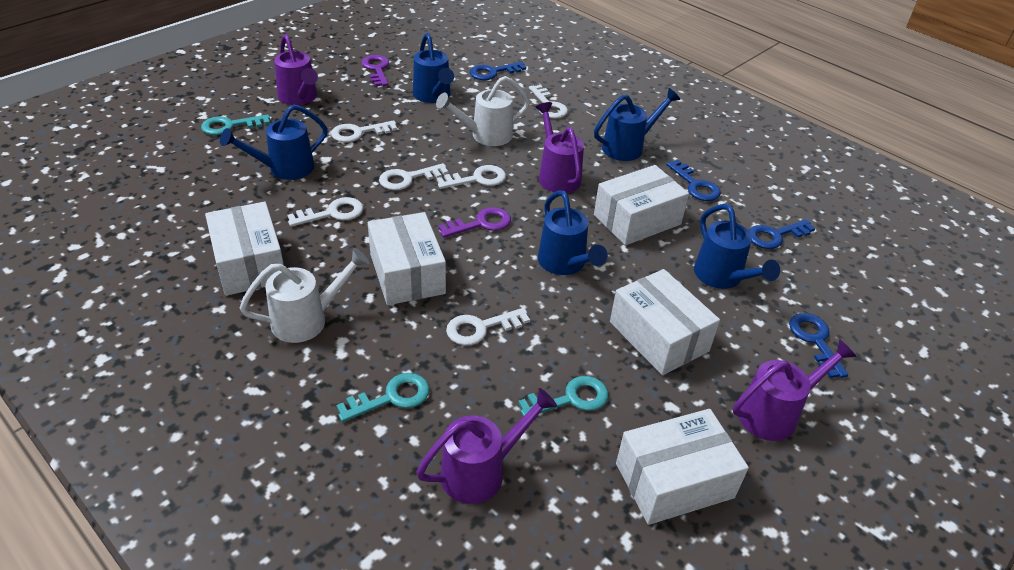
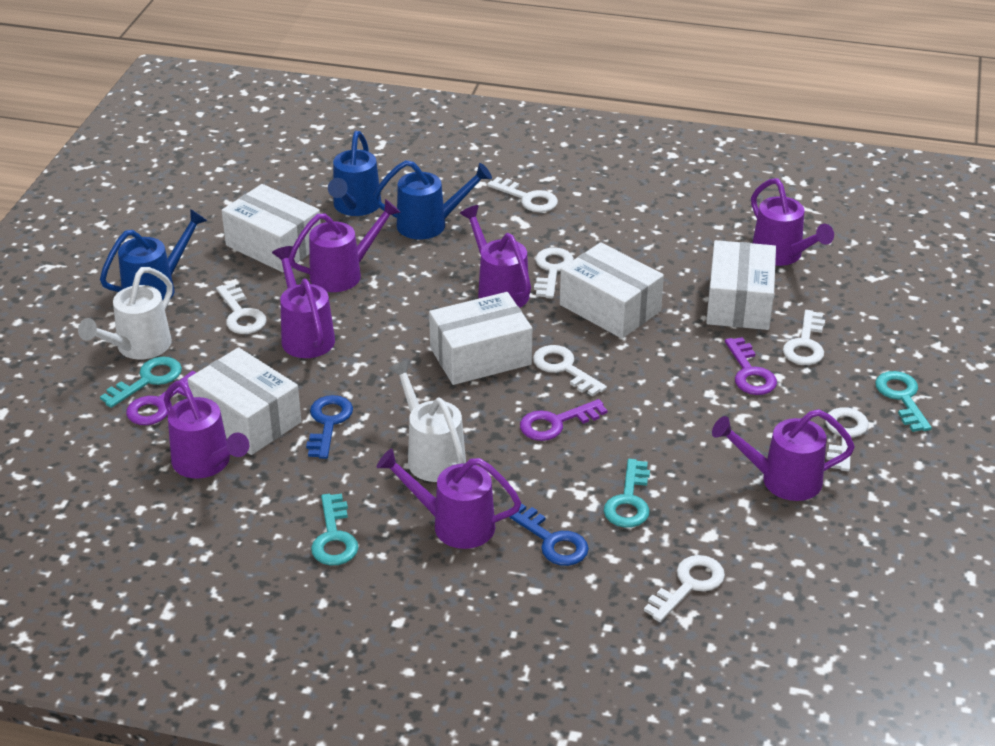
blue key: [470,62,526,80] [666,160,721,201] [748,219,815,249] [789,313,848,378] = 4 -> [306,395,353,459] [509,503,589,566] = 2
blue watering can: [220,104,328,180] [413,33,454,103] [538,190,608,275] [594,88,680,161] [694,204,780,289] = 5 -> [100,209,207,300] [328,131,381,216] [373,160,492,239] = 3
purple key: [361,55,389,86] [438,207,511,238] = 2 -> [126,371,196,425] [520,399,608,441] [725,337,777,395] = 3
purple watering can: [274,34,318,105] [416,388,557,504] [536,102,584,193] [733,339,857,441] = 4 -> [164,381,249,479] [272,246,335,358] [288,199,401,292] [377,448,521,549] [460,205,531,308] [712,409,855,501] [751,178,834,266] = 7
turquoise key: [201,114,270,135] [336,373,430,422] [518,376,608,416] = 3 -> [100,357,182,408] [311,493,359,565] [604,459,650,528] [875,371,932,432] = 4
white key: [288,197,363,227] [331,120,397,142] [379,163,448,190] [437,165,506,189] [446,308,530,346] [529,85,568,119] = 6 -> [216,283,267,334] [487,177,558,212] [533,345,607,396] [534,247,574,299] [644,555,725,622] [783,310,825,365] [825,407,869,471] = 7

